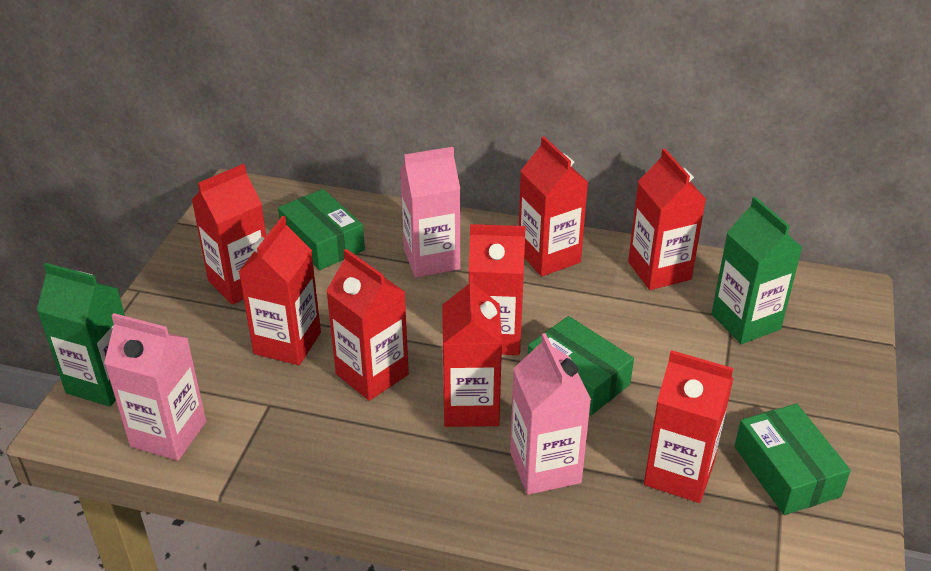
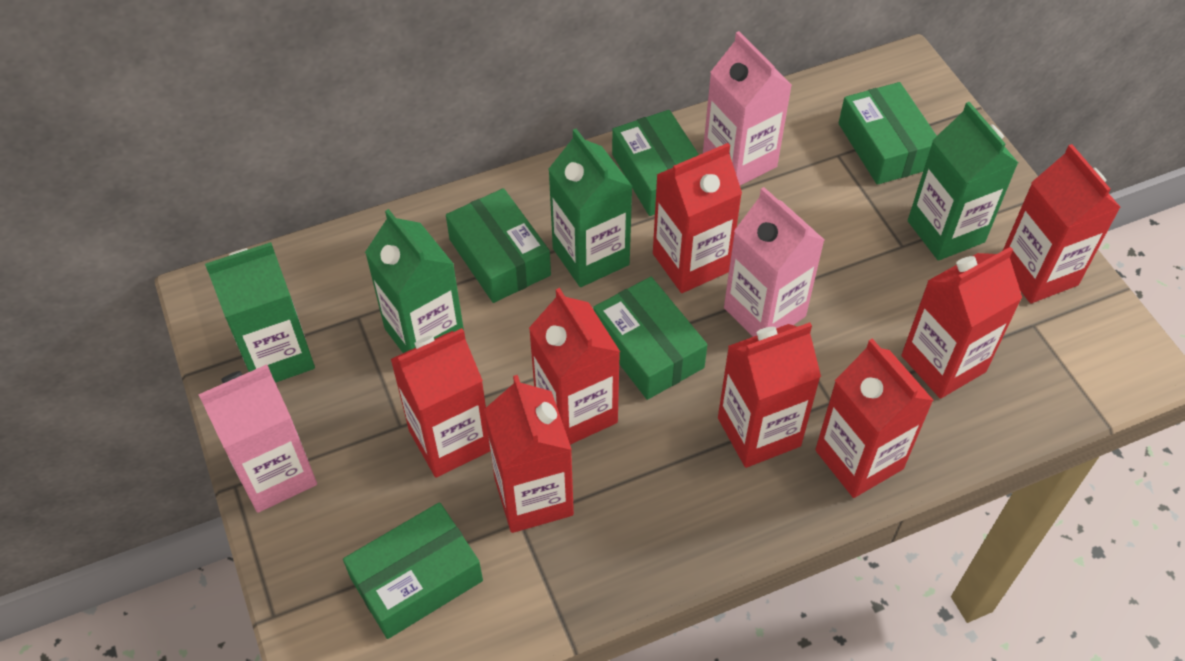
green box: [278,189,365,270] [528,316,634,415] [734,404,851,515] = 3 -> [343,502,483,639] [446,188,551,303] [593,277,707,400] [612,110,699,216] [839,82,937,185] = 5
green carton: [37,263,125,407] [711,197,803,344] = 2 -> [205,242,315,383] [365,209,464,353] [548,129,633,287] [908,102,1018,261] = 4

